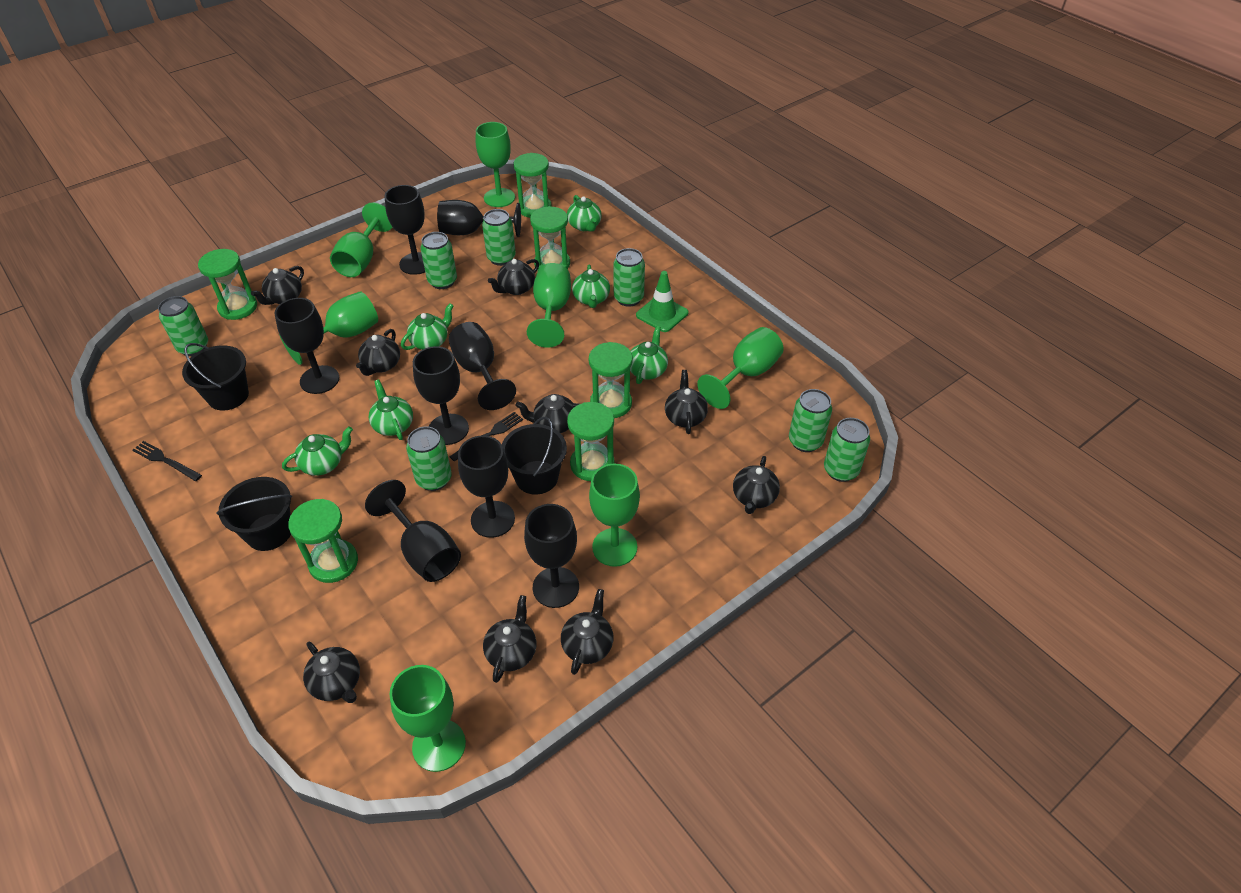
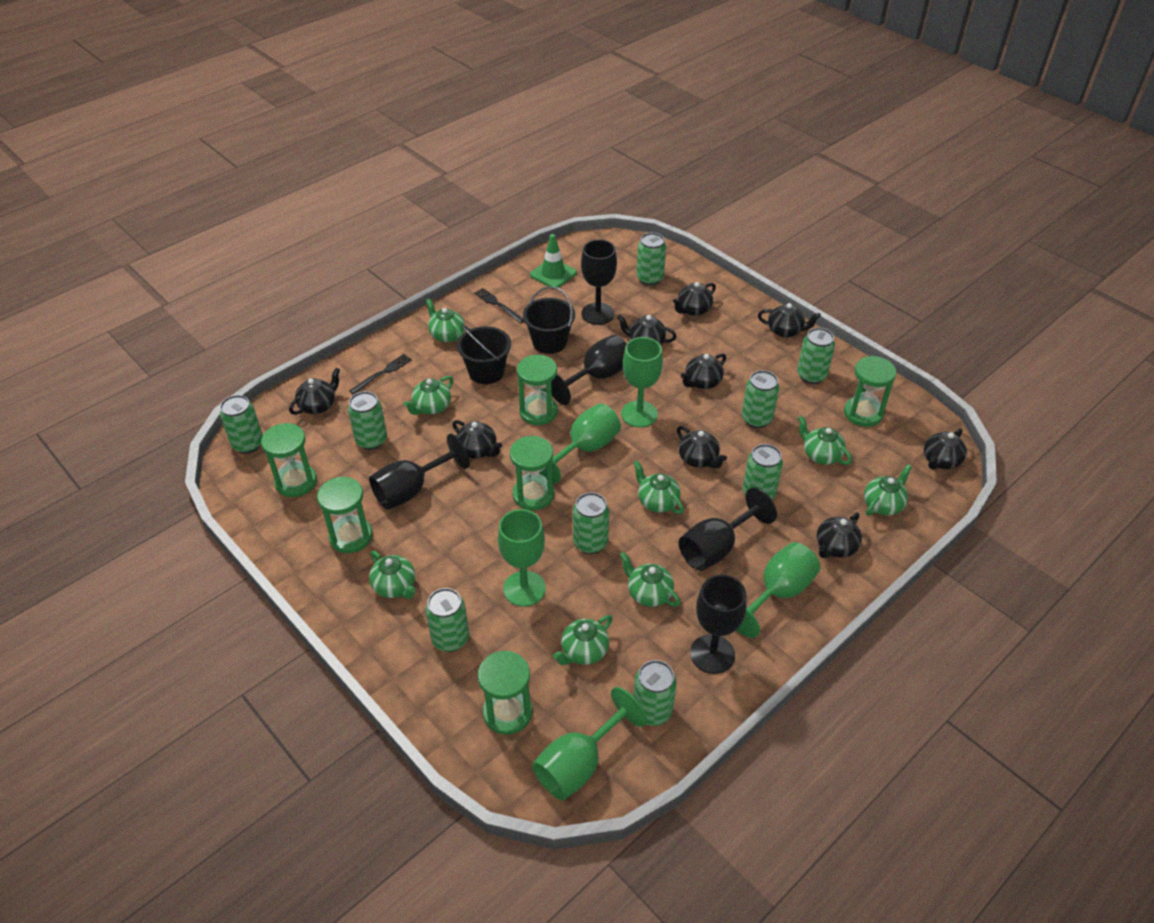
black bucket: [182,343,249,410] [216,477,292,551] [502,417,567,495] = 3 -> [457,325,511,384] [523,286,575,354] = 2
black goblet: [274,298,339,394] [365,480,461,582] [385,185,425,275] [413,346,469,445] [437,200,521,237] [449,322,516,410] [458,436,515,538] [524,504,579,608] = 8 -> [369,434,470,510] [551,335,627,405] [581,239,617,325] [679,487,777,571] [690,574,747,674] = 5
green can: [158,296,208,356] [406,426,452,491] [421,232,457,289] [482,209,516,266] [613,248,645,307] [789,389,832,452] [824,418,870,482] = 7 -> [220,395,263,454] [348,391,387,450] [425,588,469,652] [573,492,609,554] [633,660,677,726] [636,233,666,286] [742,370,779,428] [743,444,783,499] [797,328,835,384] = 9
green goblet: [279,291,378,365] [330,203,392,277] [389,665,466,772] [476,122,515,207] [527,263,571,348] [589,463,640,567] [697,327,784,409] = 7 -> [498,509,546,607] [532,687,647,801] [539,403,621,484] [621,337,663,427] [736,542,820,638] = 5
green teapot: [282,426,353,476] [369,380,413,440] [401,303,454,350] [567,195,602,232] [572,264,610,308] [630,326,668,384] = 6 -> [369,551,415,599] [404,376,453,415] [426,299,465,342] [553,615,613,665] [620,552,681,607] [634,460,684,514] [798,416,852,465] [864,464,912,516] = 8

